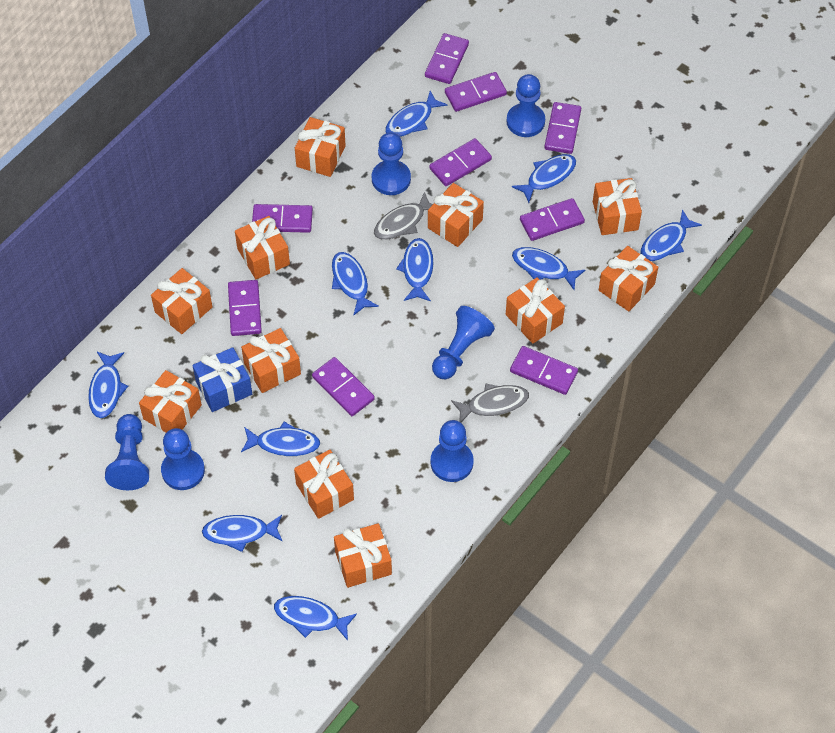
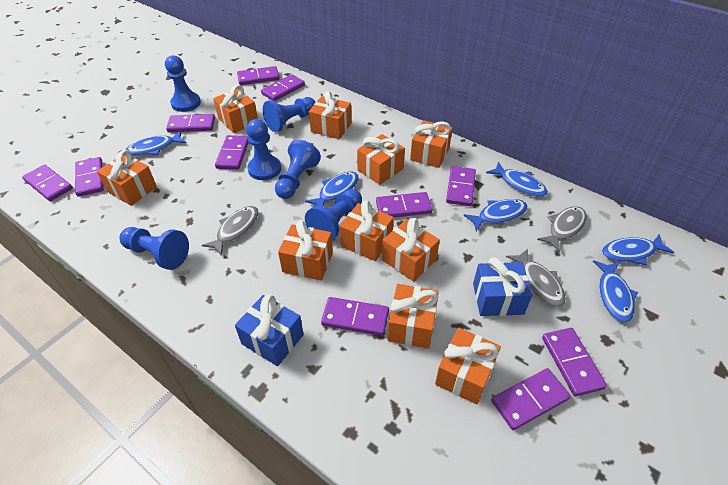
blue fish: [88,352,128,418] [202,515,283,552] [241,422,320,456] [274,596,357,641] [332,252,379,315] [385,91,448,137] [396,238,434,301] [512,154,576,203] [512,247,585,290] [640,209,702,261] = 10 -> [126,131,186,156] [305,171,359,207] [463,199,527,231] [486,162,548,197] [593,260,638,322] [602,234,674,265] = 6
blue gift: [192,347,252,412] = 1 -> [235,294,304,366] [473,257,533,316] = 2
grey fish: [374,192,433,240] [451,383,529,422] = 2 -> [202,206,259,255] [506,248,566,306] [537,206,587,252] = 3
orange gift: [139,370,202,432] [151,268,212,334] [235,216,290,279] [241,328,301,393] [294,450,354,519] [295,117,346,177] [334,523,392,588] [428,183,484,247] [506,277,565,344] [593,178,642,235] [599,246,658,311] = 11 -> [97,150,157,206] [213,85,258,133] [278,220,333,280] [309,91,351,139] [340,200,394,261] [357,134,405,185] [382,218,440,282] [388,284,439,349] [410,120,453,168] [435,328,501,405] = 10
purple domino: [228,280,262,336] [252,204,313,233] [312,357,375,416] [425,33,469,84] [429,138,492,186] [445,72,507,112] [510,346,578,395] [520,198,585,241] [544,102,581,154] = 9 -> [22,165,73,201] [75,157,104,197] [166,114,215,132] [215,135,249,170] [237,66,280,85] [261,74,305,101] [321,297,389,336] [376,192,432,217] [446,166,476,206] [492,368,571,430] [542,328,607,396] = 11

